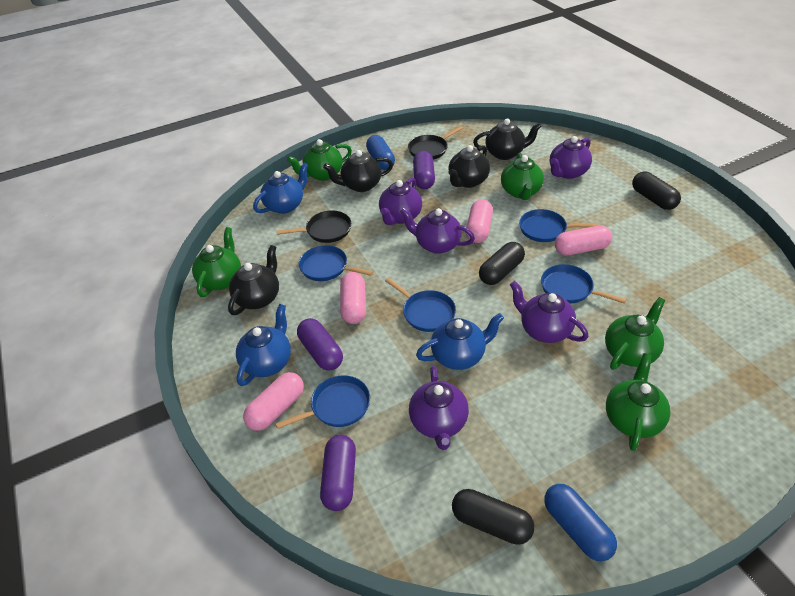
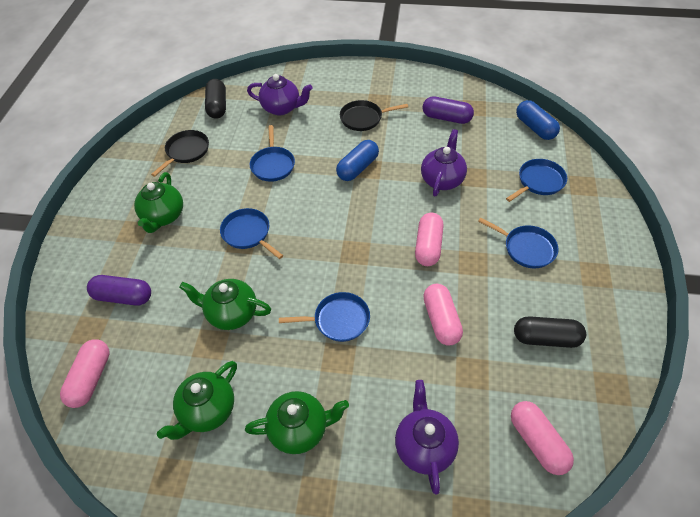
black capsule: [452,489,535,545] [479,242,525,285] [632,172,681,210] = 3 -> [205,79,226,119] [514,316,586,348] = 2
black teapot: [228,245,279,315] [323,150,393,192] [448,145,490,188] [473,119,542,160] = 4 -> none = 0
blue teapot: [236,304,291,386] [253,163,309,214] [416,313,504,370] = 3 -> none = 0
green teapot: [192,227,241,297] [287,139,352,181] [501,153,544,200] [605,297,665,370] [606,353,670,451] = 5 -> [134,172,183,233] [157,361,237,440] [179,279,271,330] [245,391,349,454] = 4
purple capsule: [297,318,343,371] [320,435,356,511] [413,151,435,189] = 3 -> [87,275,151,306] [422,96,474,124] = 2
purple teapot: [379,178,422,225] [400,207,475,254] [409,366,469,450] [510,281,588,343] [550,136,592,179] = 5 -> [247,74,312,115] [395,380,459,495] [421,129,467,196] = 3

